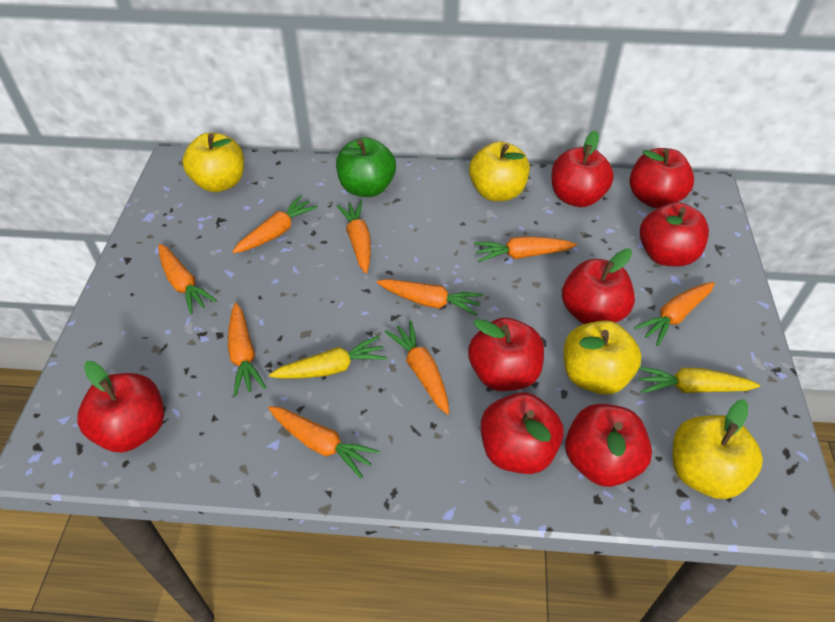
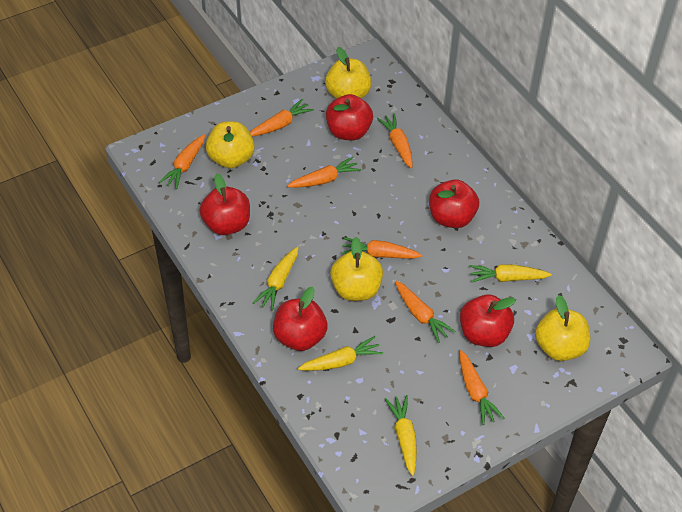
green apple: [336,137,396,197] = 1 -> none = 0
orange carrot: [158,244,217,314] [228,303,266,396] [232,195,318,253] [268,406,379,478] [337,201,371,273] [377,279,483,316] [385,321,449,415] [474,236,577,262] [634,282,715,346] = 9 -> [159,134,205,189] [250,99,314,136] [287,157,361,188] [341,237,422,259] [377,113,413,168] [395,281,456,343] [460,350,504,425] = 7
red apple: [77,361,164,453] [468,318,544,391] [481,392,564,474] [551,130,614,207] [562,248,635,324] [565,404,652,487] [630,148,694,208] [640,202,709,267] = 8 -> [199,174,250,235] [273,287,328,351] [326,94,373,140] [429,179,479,228] [460,295,516,347] = 5
yellow carrot: [269,335,387,379] [639,367,760,393] = 2 -> [253,247,299,311] [298,336,383,371] [385,395,417,476] [469,264,552,283] = 4

